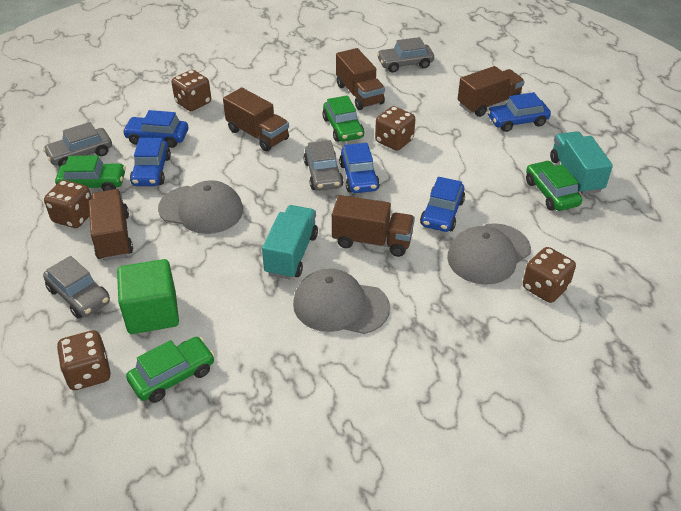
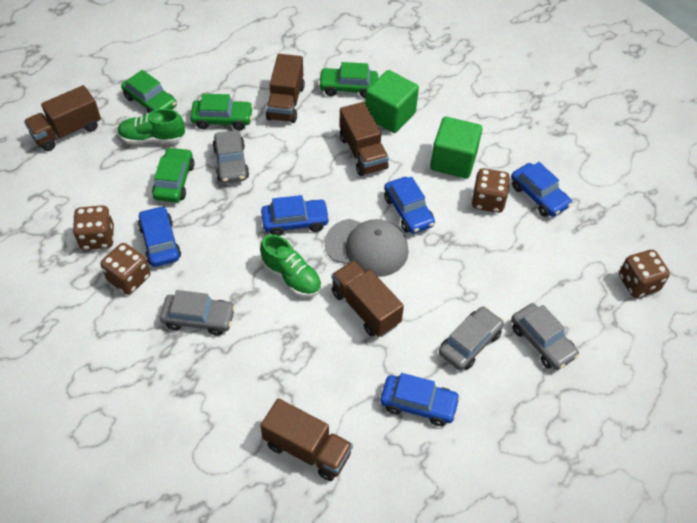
brown dice: [44,180,91,228] [57,330,111,390] [171,70,211,111] [375,106,415,151] [523,247,576,303] = 5 -> [73,205,114,250] [100,243,150,295] [471,168,510,213] [619,250,670,298] = 4
green cube: [117,259,179,334] = 1 -> [365,70,419,133] [430,117,482,179] = 2
green shoe: none = 0 -> [117,109,185,144] [260,234,321,297] = 2
grey cap: [158,180,243,234] [293,268,390,334] [447,223,531,285] = 3 -> [325,219,409,277] = 1
turquoise truck: [262,205,318,279] [550,131,613,195] = 2 -> none = 0

